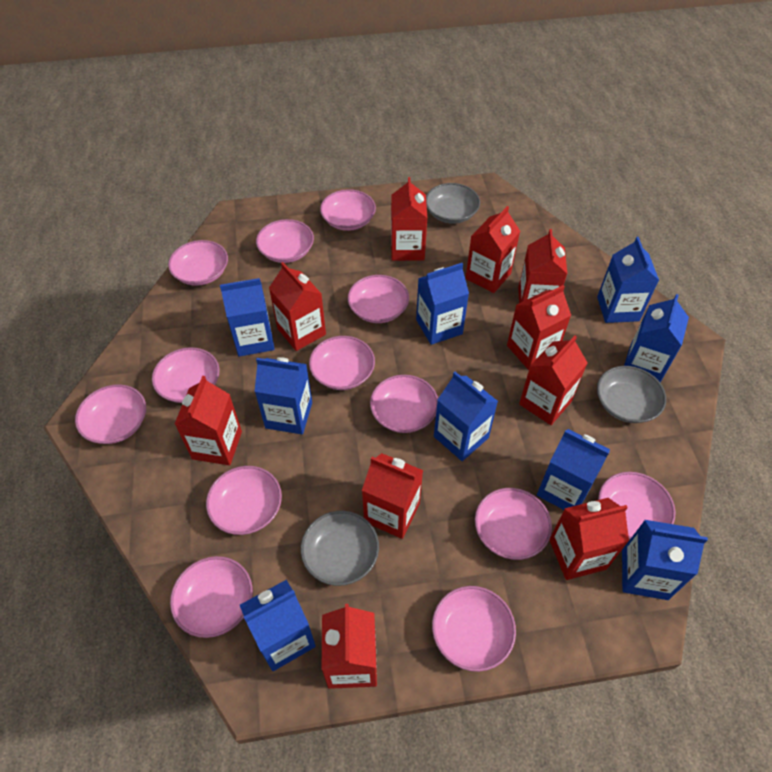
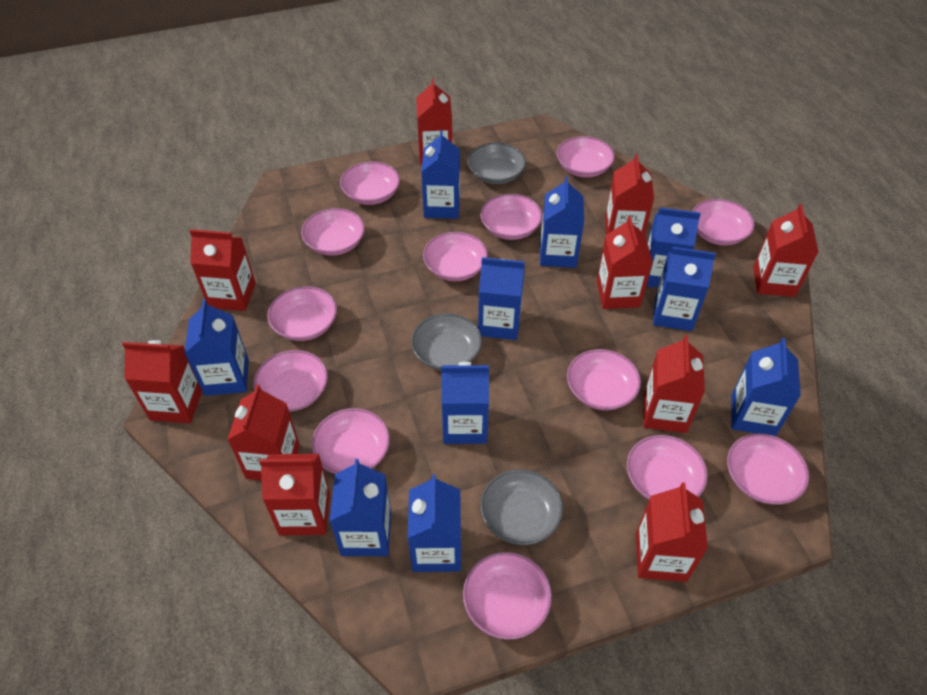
blue carton: [220,278,275,357] [240,580,316,671] [254,357,312,434] [416,263,469,345] [434,372,498,461] [537,429,610,510] [597,237,659,323] [622,520,708,600] [624,294,689,382] = 9 -> [184,299,249,396] [329,459,391,556] [408,474,461,572] [421,130,460,219] [441,362,489,444] [478,257,525,340] [540,176,584,268] [646,208,701,288] [653,247,716,331] [731,338,801,436] = 10

